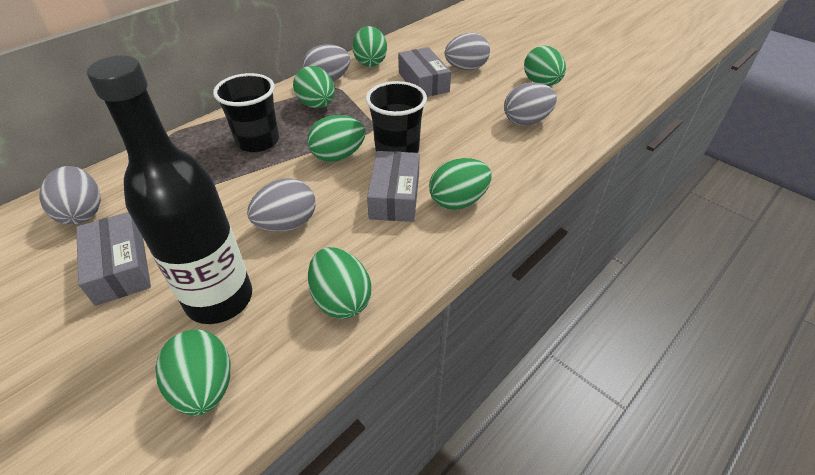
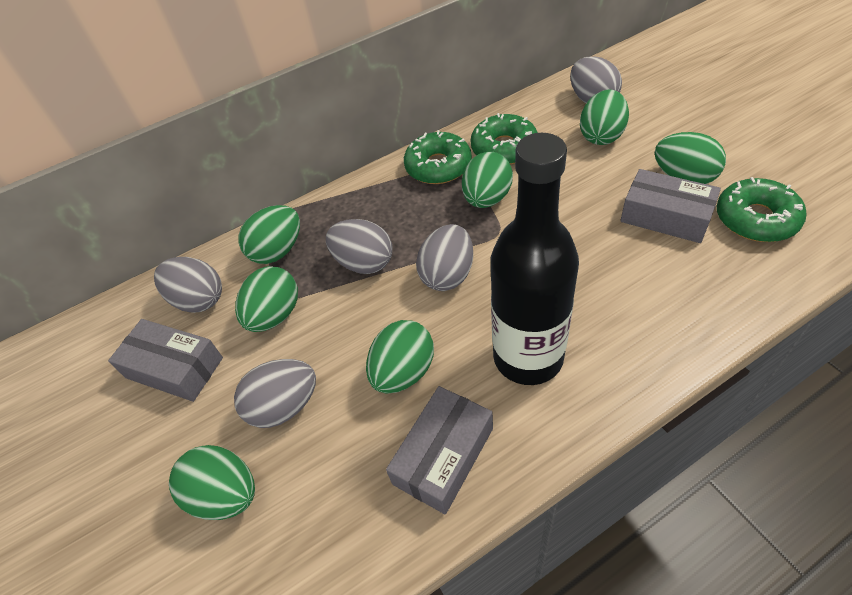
black cup: [213,73,279,152] [366,81,427,153] = 2 -> none = 0
green donut: none = 0 -> [404,130,472,184] [470,113,538,165] [717,177,806,242] = 3

